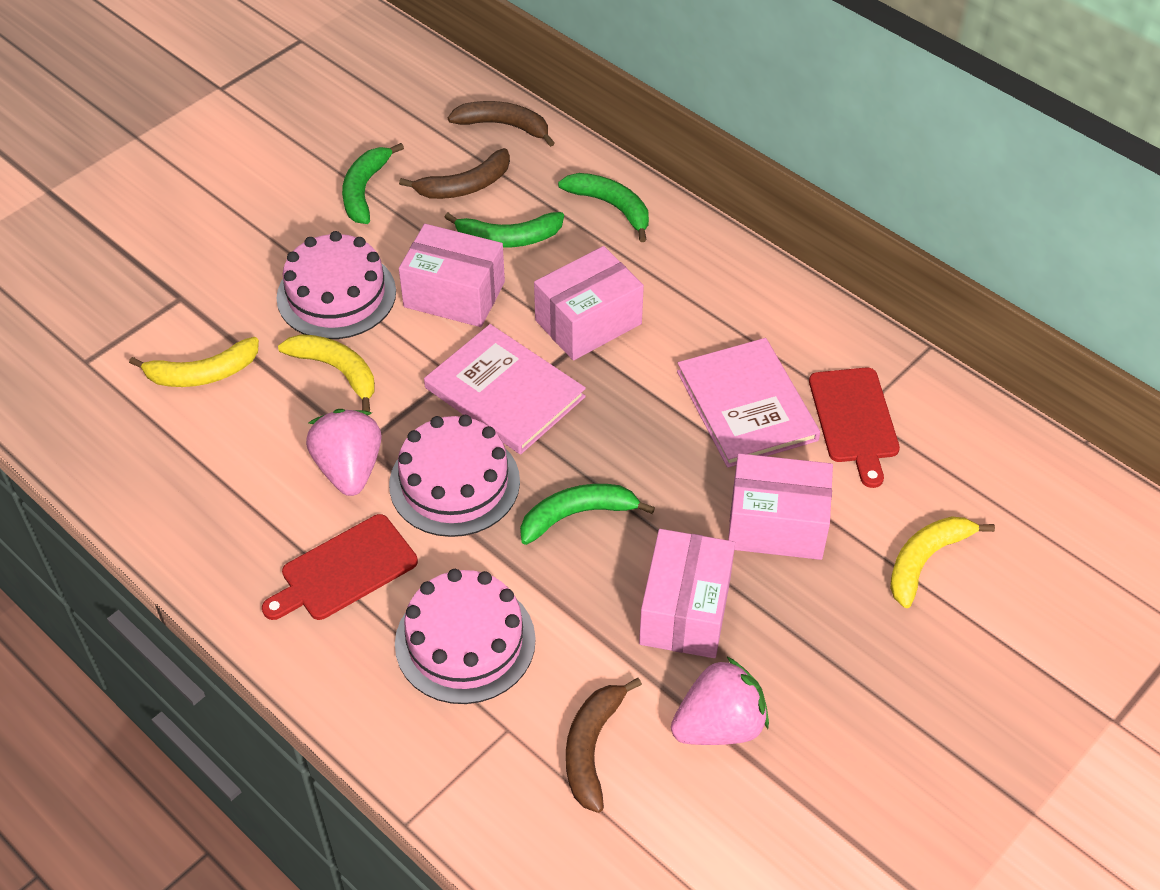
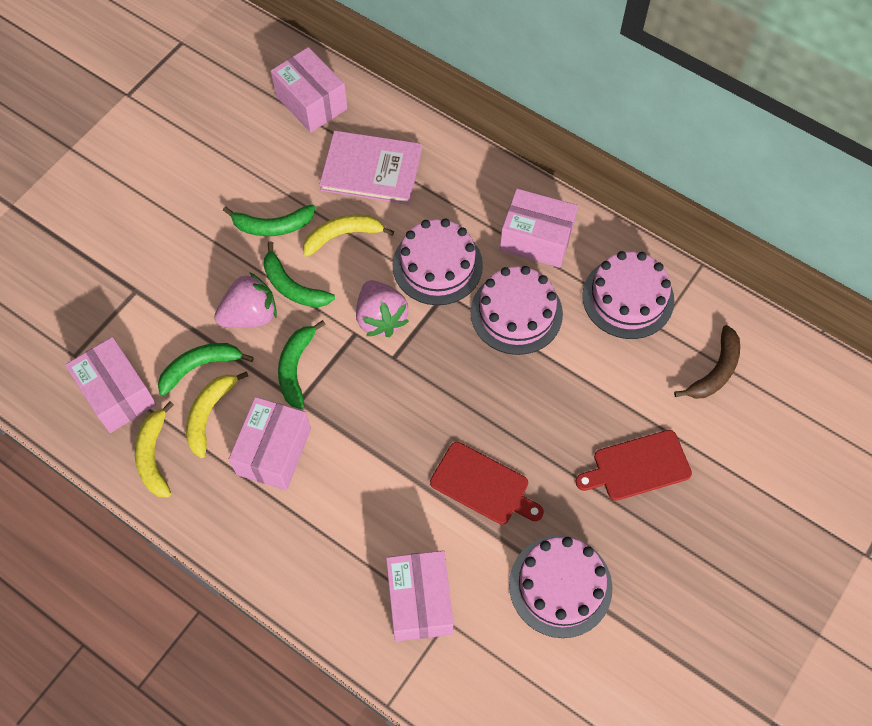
brown banana: [399,148,510,199] [448,101,555,147] [566,678,642,813] = 3 -> [674,325,740,399] = 1
pink book: [424,324,586,455] [677,338,820,468] = 2 -> [319,130,422,205] = 1
pink box: [399,224,505,327] [534,246,644,361] [639,529,735,658] [728,453,833,560] = 4 -> [65,337,156,433] [229,397,311,490] [271,47,348,133] [386,550,454,641] [500,188,578,268] = 5
pink cake: [276,231,396,339] [389,415,520,537] [395,569,536,704] = 3 -> [393,219,483,305] [471,266,563,355] [509,535,612,638] [582,251,674,339] = 4

